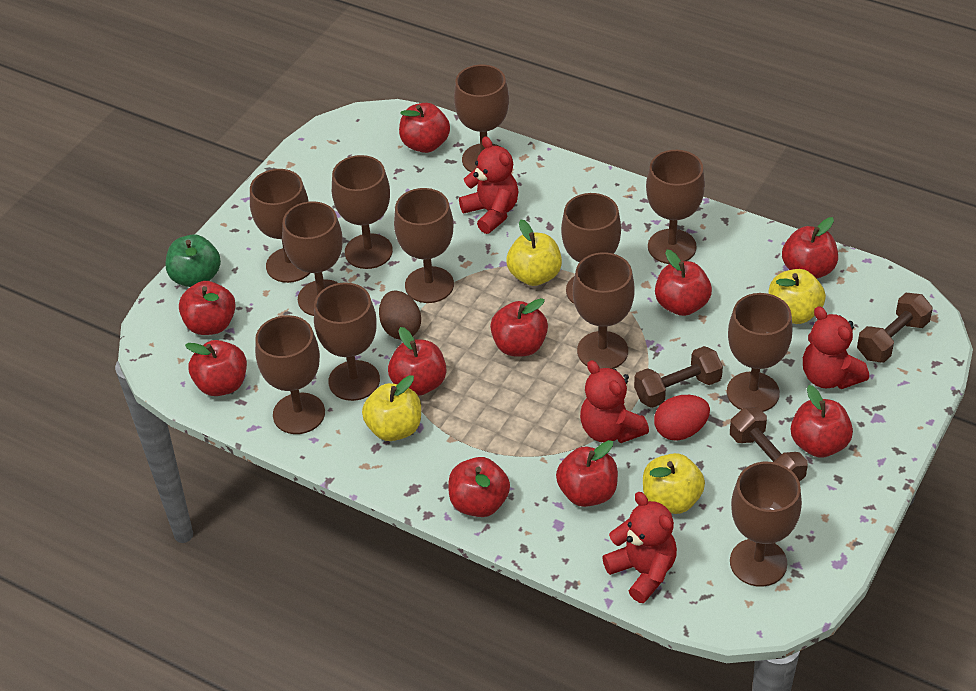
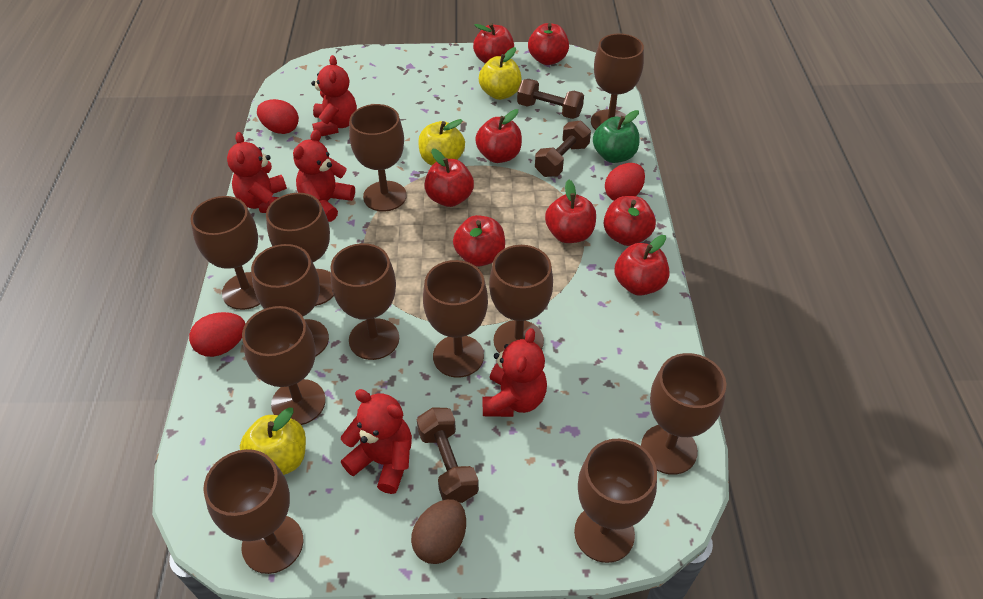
red apple: [179,281,236,335] [185,340,247,396] [388,327,446,396] [399,103,450,153] [448,457,510,517] [490,298,548,356] [556,440,618,507] [655,250,712,316] [782,217,838,279] [791,385,853,458] = 10 -> [424,149,474,207] [453,215,505,267] [473,23,514,64] [475,109,522,163] [528,23,569,65] [545,180,596,243] [604,196,656,246] [614,235,669,296] = 8
red egg: [654,395,710,441] = 1 -> [189,312,245,357] [257,99,299,134] [605,163,645,201] = 3
red teddy bear: [459,136,519,234] [580,360,649,443] [602,492,677,603] [803,306,869,389] = 4 -> [227,132,287,213] [293,130,355,222] [311,55,357,136] [341,389,412,494] [483,328,547,417] = 5
yellow apple: [362,375,421,441] [506,220,562,286] [643,453,705,514] [768,269,826,324] = 4 -> [240,408,306,475] [418,119,465,166] [479,47,522,100] = 3

